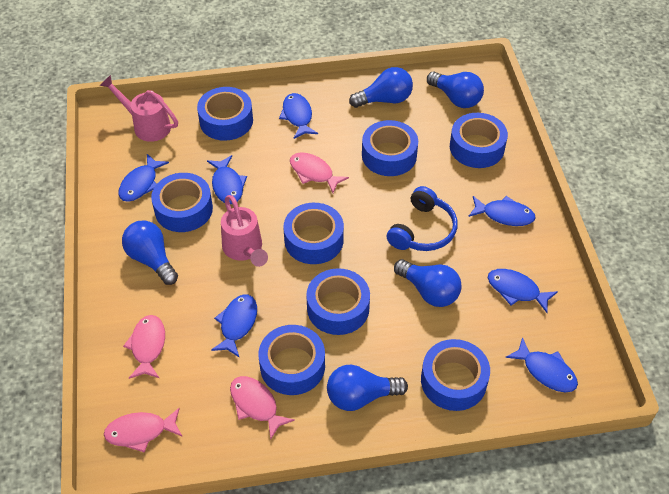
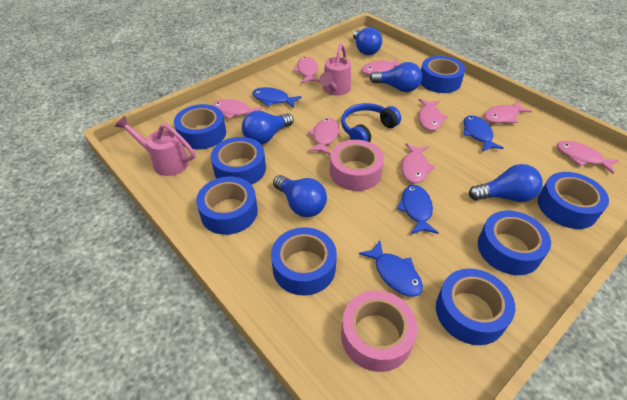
blue fish: [118,154,169,202] [207,155,247,204] [211,295,257,358] [279,93,318,139] [468,196,536,226] [488,269,558,313] [505,337,578,392] = 7 -> [252,87,302,108] [359,240,423,297] [397,185,438,234] [463,115,504,152] = 4
pink fish: [104,408,183,453] [123,315,165,379] [230,376,295,440] [290,152,349,193] = 4 -> [212,99,263,119] [293,57,320,83] [308,118,339,155] [362,58,400,75] [401,143,435,183] [418,99,448,131] [484,100,532,123] [557,141,619,174] = 8
pink tape: none = 0 -> [330,140,384,191] [341,290,417,372] = 2

